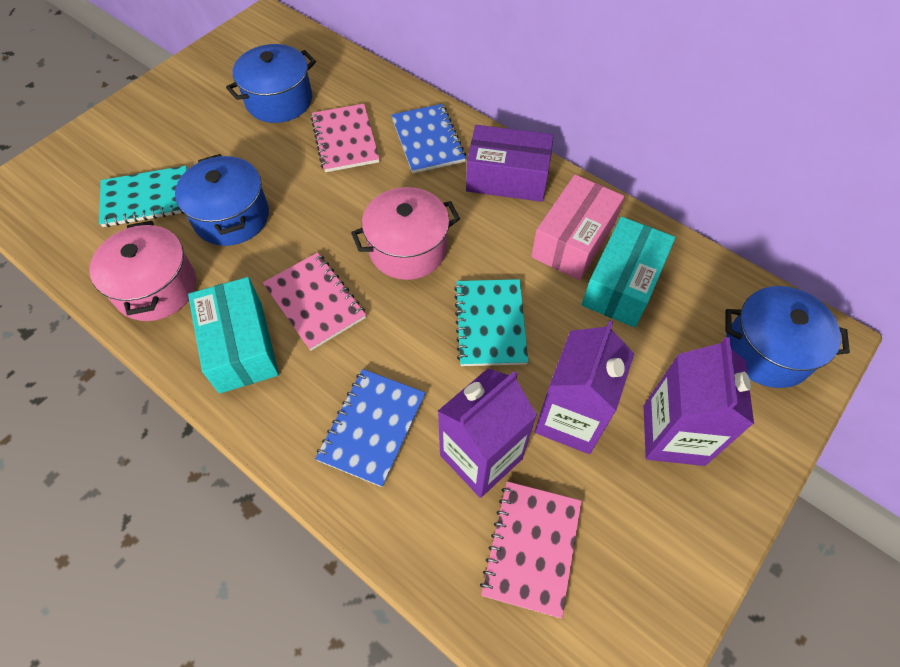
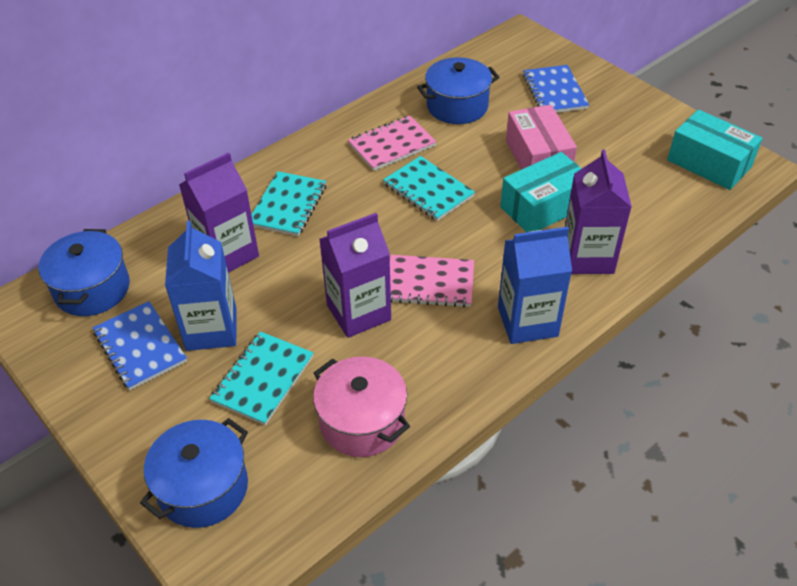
blue carton: none = 0 -> [165,221,237,351] [498,227,572,344] = 2
pink notebook: [263,252,366,351] [311,104,380,172] [480,481,582,619] = 3 -> [348,115,437,171] [390,255,474,308] = 2
pink pot: [89,221,196,321] [351,187,460,280] = 2 -> [313,356,410,457] = 1
purple box: [466,125,554,202] = 1 -> none = 0
turquoise notebook: [99,166,188,227] [454,279,528,366] = 2 -> [209,331,313,425] [251,171,326,236] [383,156,475,221] = 3

